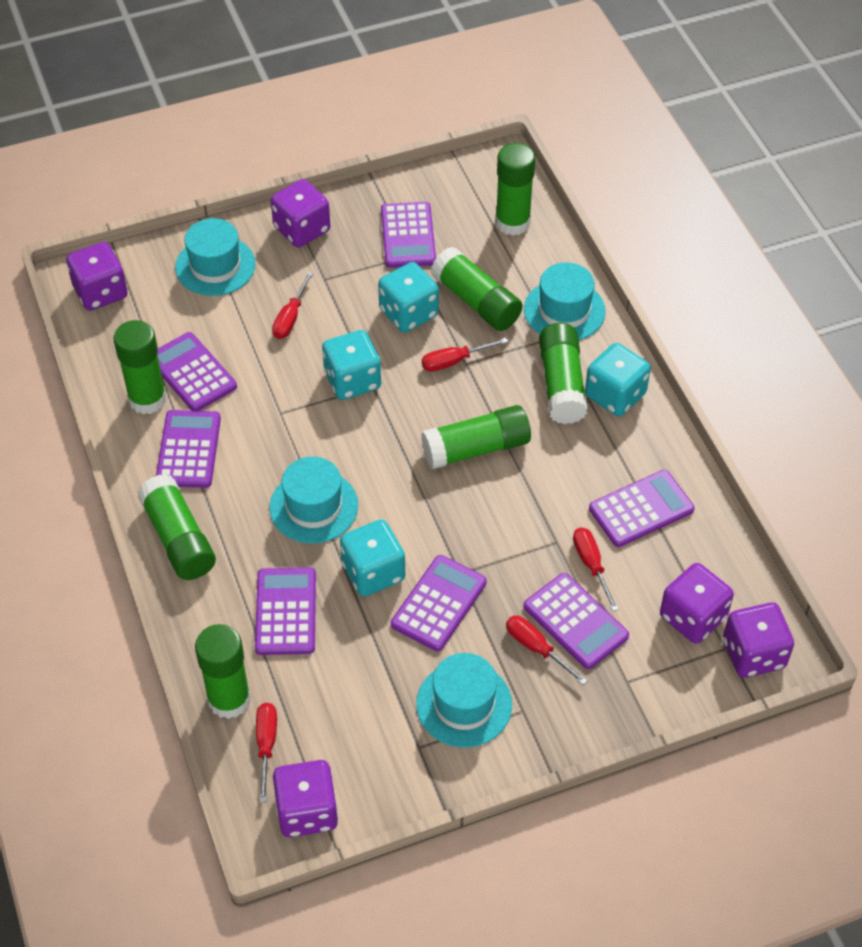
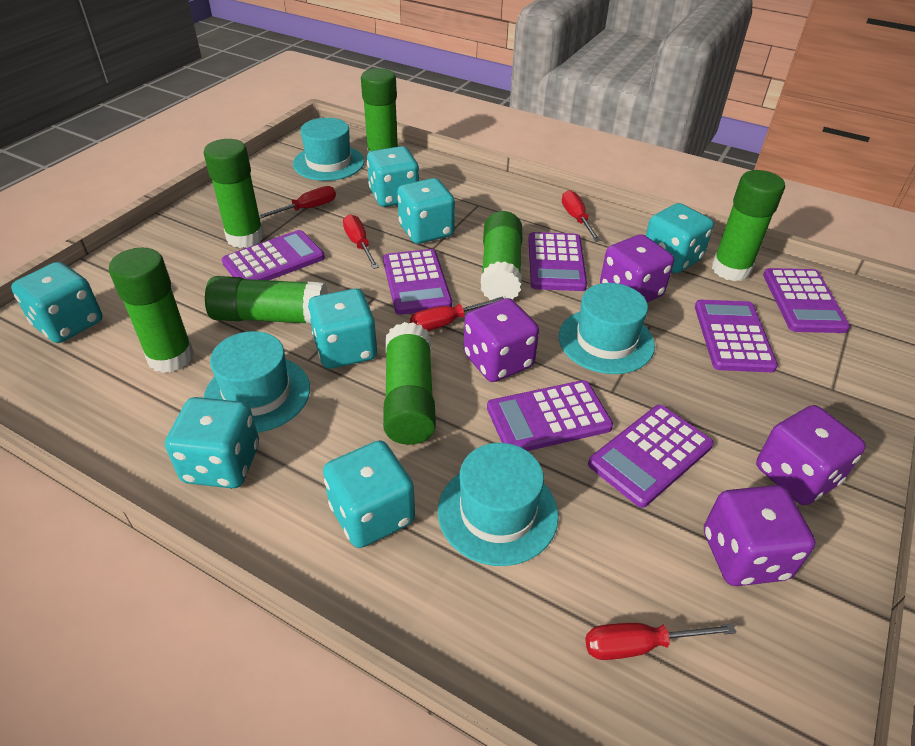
purple dice: [66,242,128,311] [271,179,330,247] [273,760,338,837] [660,563,734,644] [723,602,794,678] = 5 -> [464,298,539,382] [600,234,674,302] [704,485,816,586] [756,405,866,505] = 4
turquoise dice: [322,330,381,400] [340,520,405,596] [378,262,439,333] [585,343,651,416] = 4 -> [11,262,103,343] [165,397,259,488] [308,288,377,369] [323,440,415,548] [367,146,419,207] [397,178,455,244] [646,203,714,273] = 7

